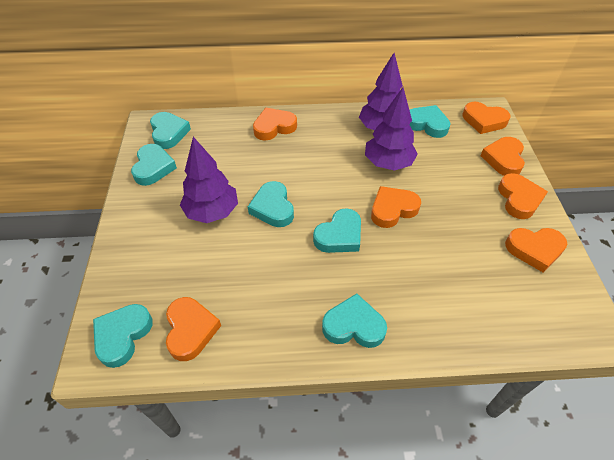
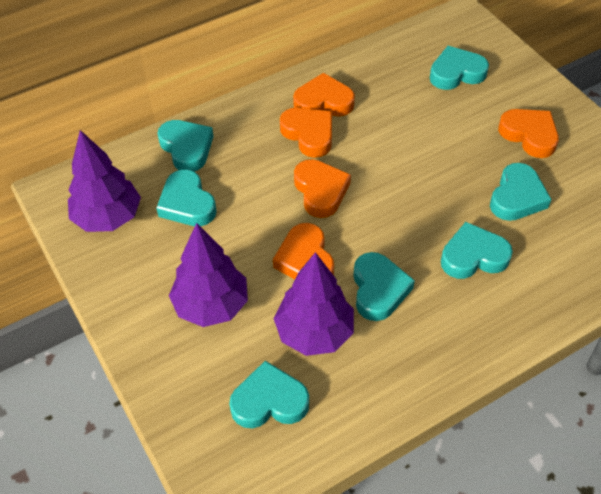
orange heart: [166,297,221,361] [253,108,297,141] [371,186,421,228] [463,102,511,134] [480,137,525,176] [498,173,548,219] [505,228,567,273] = 7 -> [273,223,334,279] [280,108,332,158] [293,73,355,117] [294,159,351,218] [498,109,559,158] = 5

